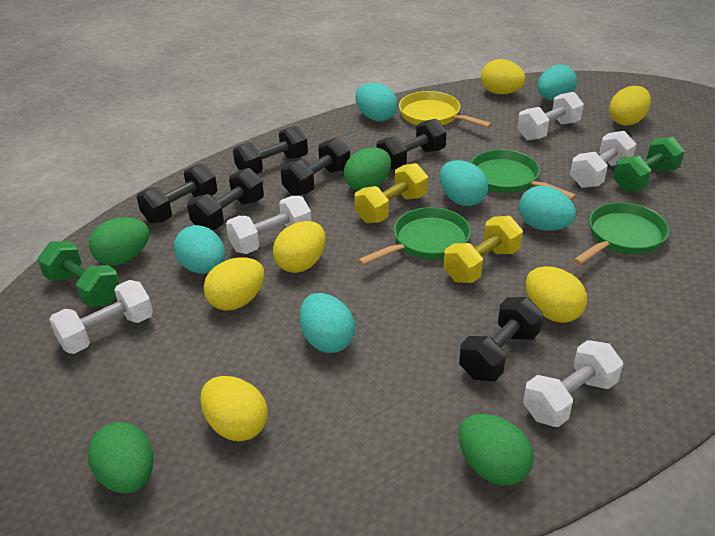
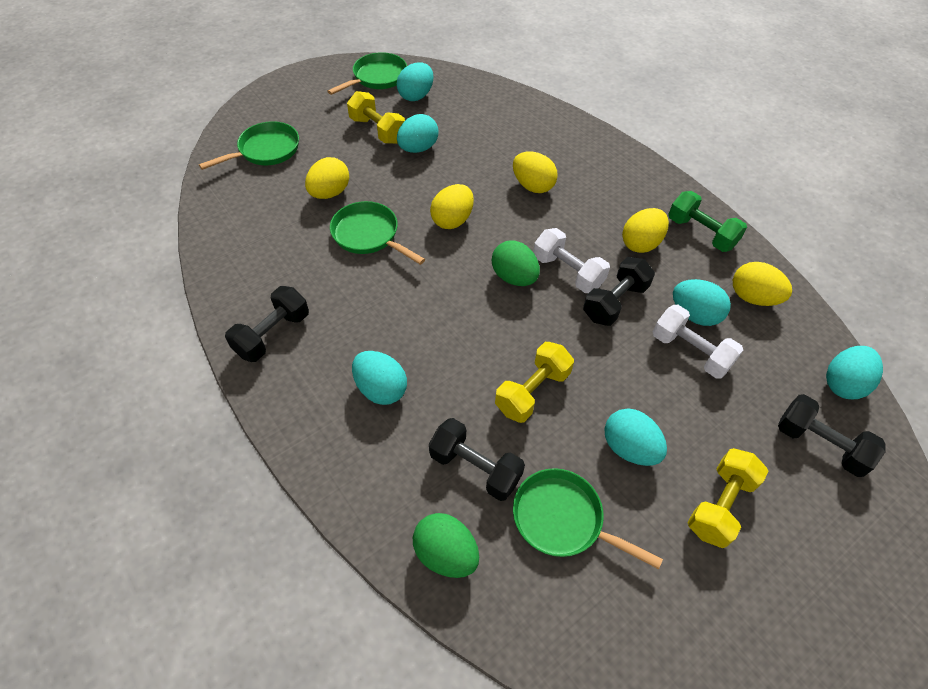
black dumbbell: [137,163,218,224] [187,168,264,230] [233,126,308,174] [281,137,350,196] [376,119,447,170] [459,297,543,381] = 6 -> [225,286,309,362] [429,418,525,501] [583,257,655,326] [778,394,886,477] = 4
green dumbbell: [37,241,120,307] [613,137,685,192] = 2 -> [668,191,747,252] = 1
green egg: [88,422,153,494] [89,217,150,266] [344,147,391,191] [458,414,534,486] = 4 -> [413,513,479,578] [492,240,540,286] = 2
green pan: [358,207,471,266] [471,149,577,200] [573,202,669,265] = 3 -> [199,121,299,170] [328,52,407,95] [330,201,425,265] [513,468,663,569] = 4
white dumbbell: [49,280,153,354] [226,196,312,254] [517,92,584,140] [523,340,623,427] [570,131,636,188] = 5 -> [533,228,610,293] [653,305,743,379] = 2
yellow dumbbell: [354,163,428,223] [443,216,523,283] = 2 -> [347,91,405,144] [495,342,574,423] [687,448,769,548] = 3
yellow egg: [200,376,268,442] [204,257,264,311] [273,221,326,273] [481,59,526,94] [526,266,587,323] [609,86,651,125] = 6 -> [305,157,349,199] [430,184,474,229] [513,151,558,193] [622,208,669,253] [733,262,792,306] = 5
yellow pan: [399,91,492,128] = 1 -> none = 0

